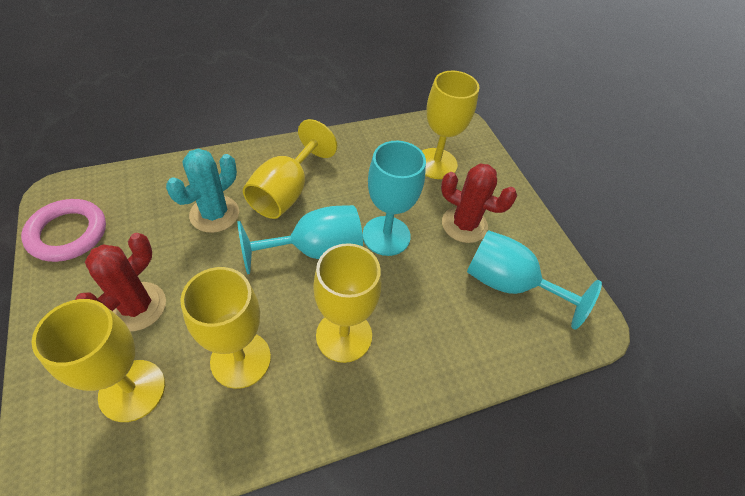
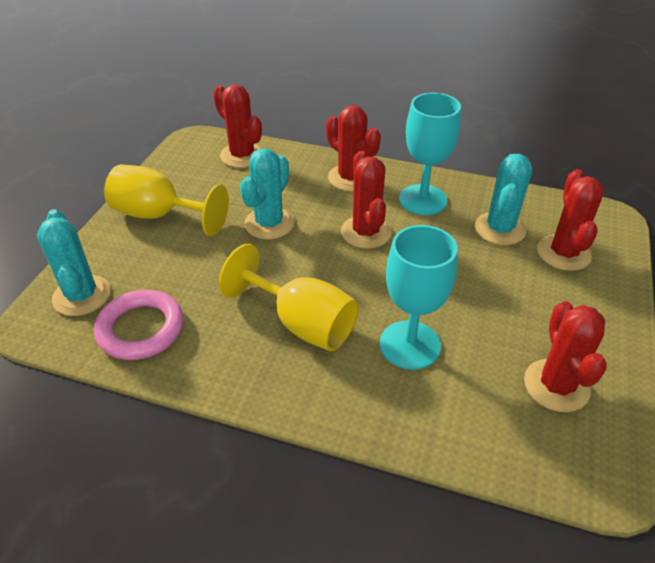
red cactus: [75,233,166,332] [441,163,517,243] = 2 -> [213,84,262,168] [326,105,381,191] [341,151,392,249] [524,301,607,412] [537,169,604,271] = 5
turquoise cactus: [166,149,239,233] = 1 -> [37,209,110,316] [240,148,295,240] [475,154,532,245] = 3
turquoise goblet: [238,205,363,274] [363,141,426,256] [467,230,602,329] = 3 -> [380,225,458,370] [399,93,461,215] = 2
yellow goblet: [32,299,165,422] [180,267,271,389] [243,119,337,219] [313,243,381,363] [422,71,479,179] = 5 -> [104,164,229,236] [219,244,359,351] = 2

